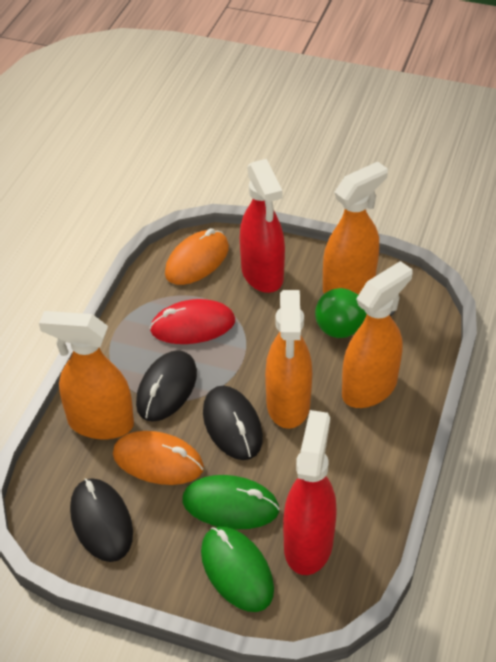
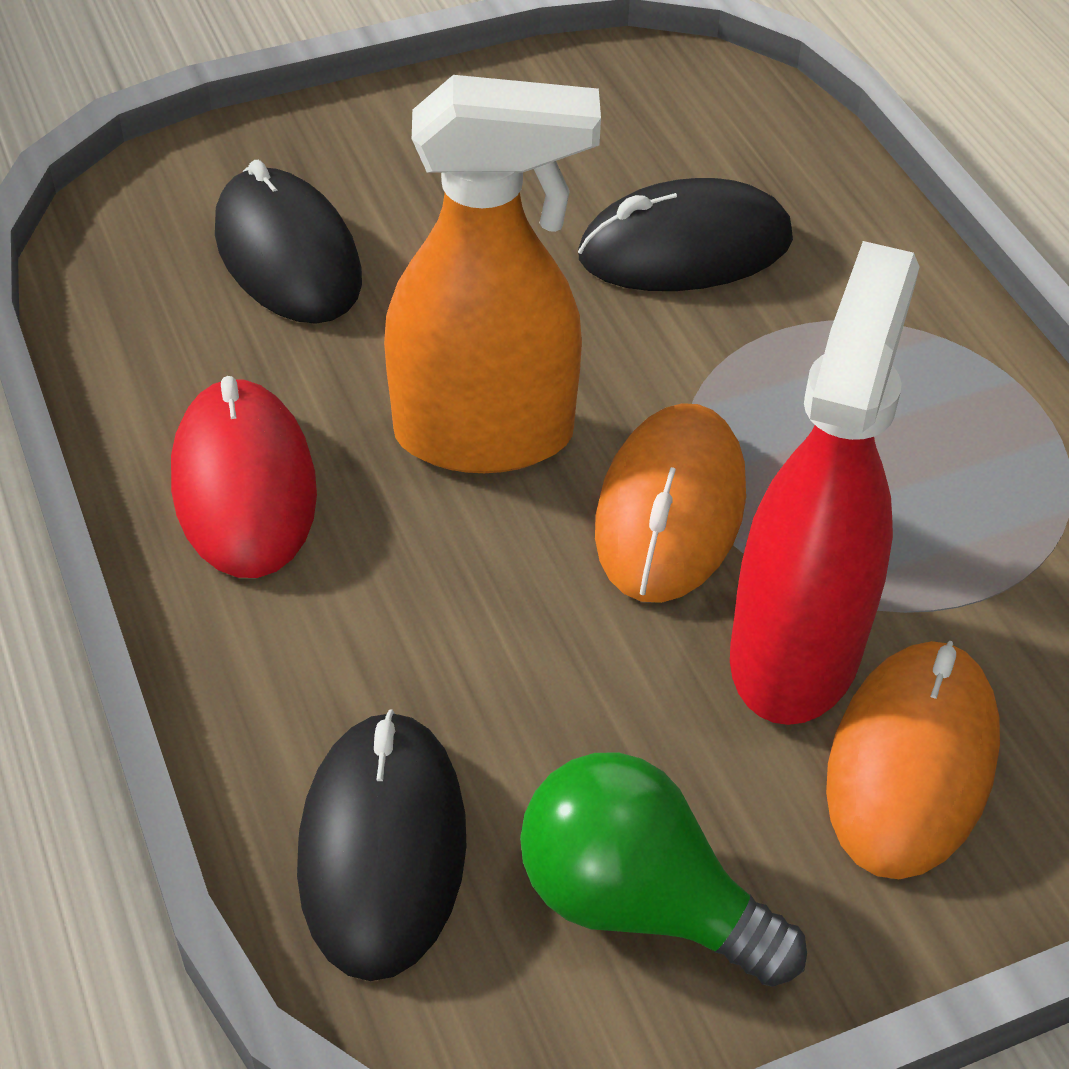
green mouse: [182,475,280,530] [201,527,274,612] = 2 -> none = 0
orange spray bottle: [39,311,134,440] [265,290,312,429] [323,162,388,295] [342,261,412,408] = 4 -> [384,75,601,473] = 1
red spray bottle: [240,159,285,293] [283,410,337,575] = 2 -> [730,241,920,725] = 1

